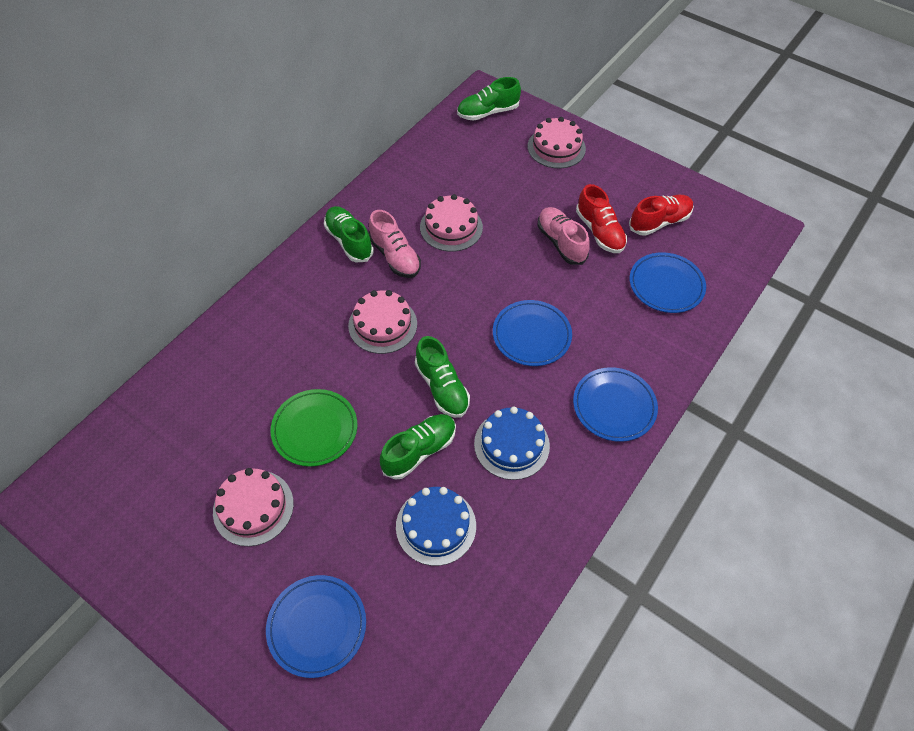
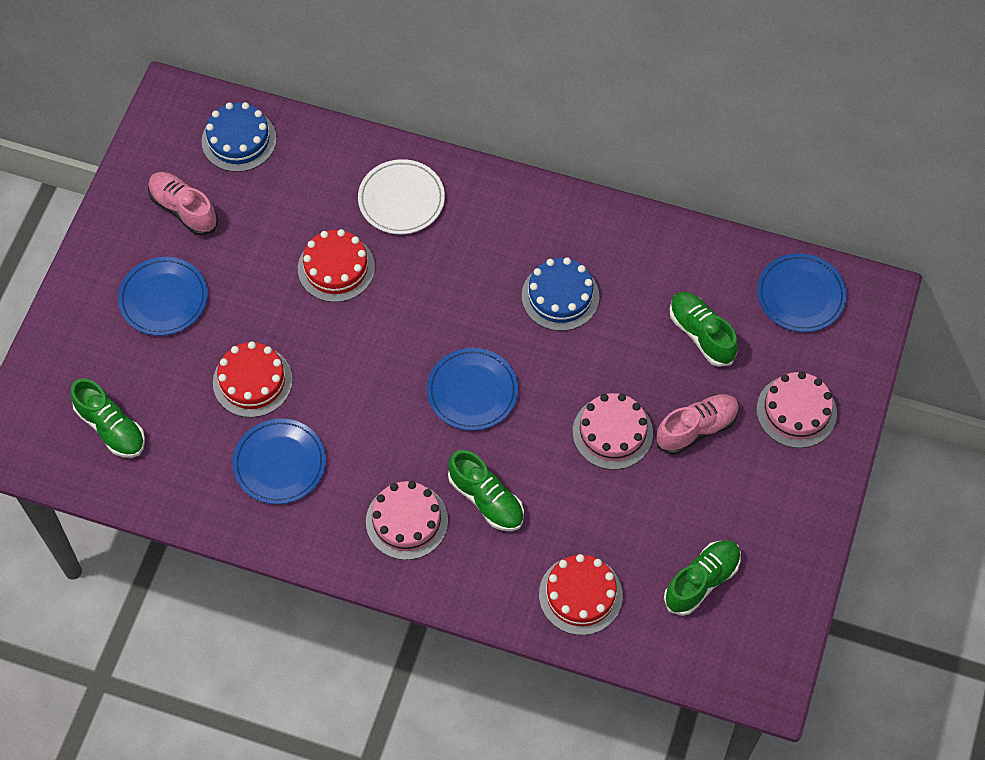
green plate: [270,389,357,467] = 1 -> none = 0
pink cake: [213,468,294,546] [348,290,417,354] [420,194,483,252] [528,117,586,168] = 4 -> [366,481,448,560] [573,393,653,470] [757,372,837,448] = 3
red cake: none = 0 -> [213,341,293,418] [298,229,375,302] [539,554,623,635] = 3
red shoe: [576,184,627,253] [629,195,694,236] = 2 -> none = 0
white plate: none = 0 -> [358,159,445,234] = 1

